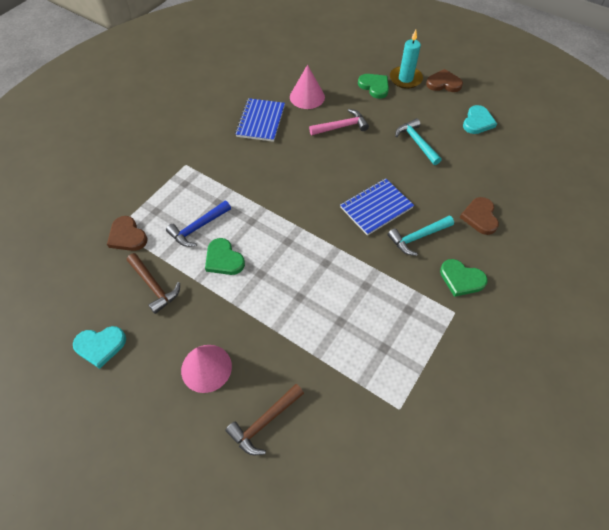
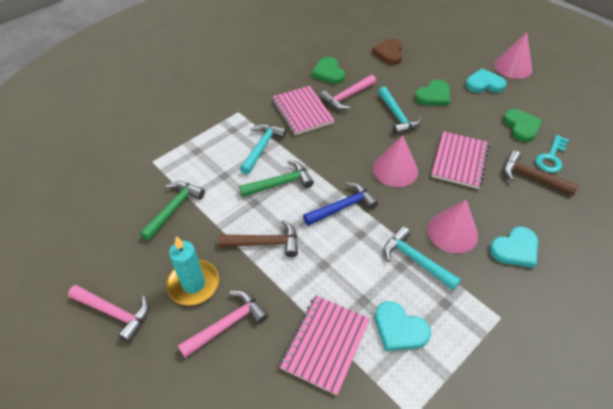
blue notebook: [235,98,285,142] [340,178,414,236] = 2 -> none = 0
brown heart: [107,216,148,251] [426,69,463,92] [460,197,499,235] = 3 -> [372,39,403,65] = 1
green hammer: none = 0 -> [140,181,205,241] [239,160,314,197] = 2
pink cone: [181,345,232,393] [290,65,325,109] = 2 -> [373,135,418,187] [427,200,478,254] [494,32,532,79] = 3
pink hammer: [309,109,369,135] = 1 -> [68,285,149,343] [178,291,268,358] [320,75,376,110] = 3
pink notebook: none = 0 -> [272,86,334,135] [279,295,370,395] [431,131,489,189] = 3
turquoise hammer: [388,216,454,256] [395,118,442,165] = 2 -> [240,124,287,175] [378,87,422,135] [384,226,461,290] = 3
turquoise heart: [73,326,126,369] [463,105,497,134] = 2 -> [375,301,431,351] [466,68,507,93] [489,227,538,268] = 3
turquoise key: none = 0 -> [535,135,569,173] = 1

